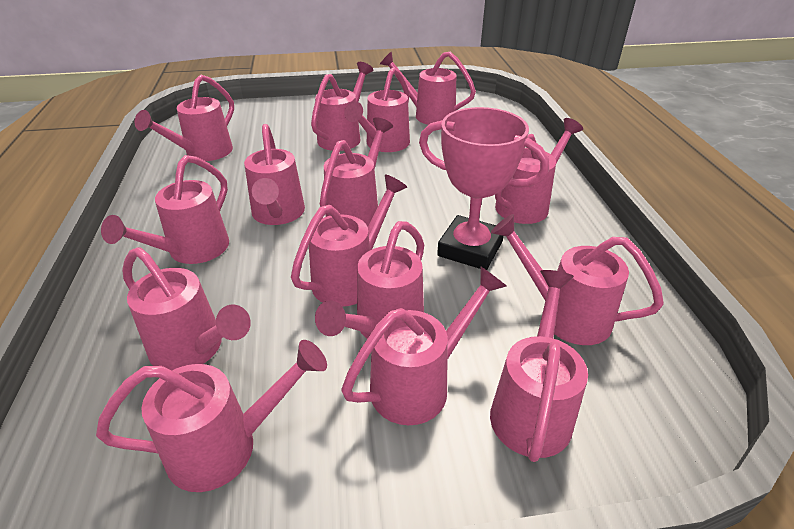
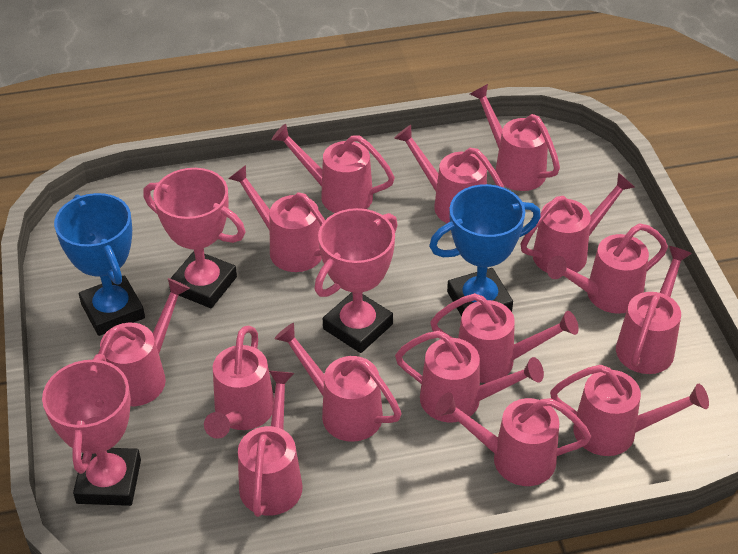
blue trophy: none = 0 -> [54,193,145,336] [429,184,541,316] = 2
pink trophy: [419,107,549,270] = 1 -> [42,354,141,506] [143,168,246,308] [315,208,397,353] = 3

